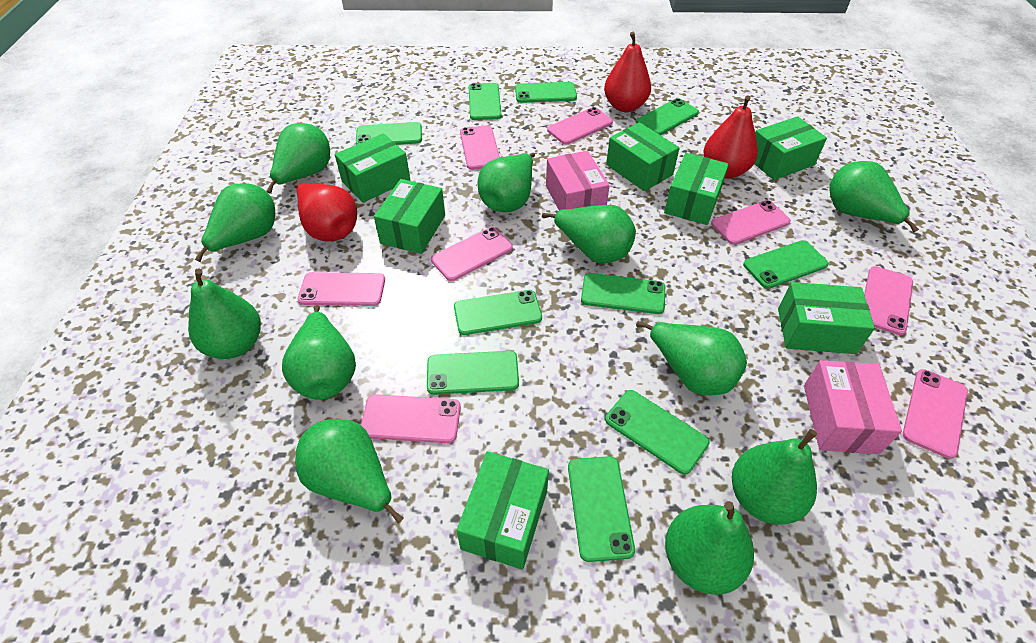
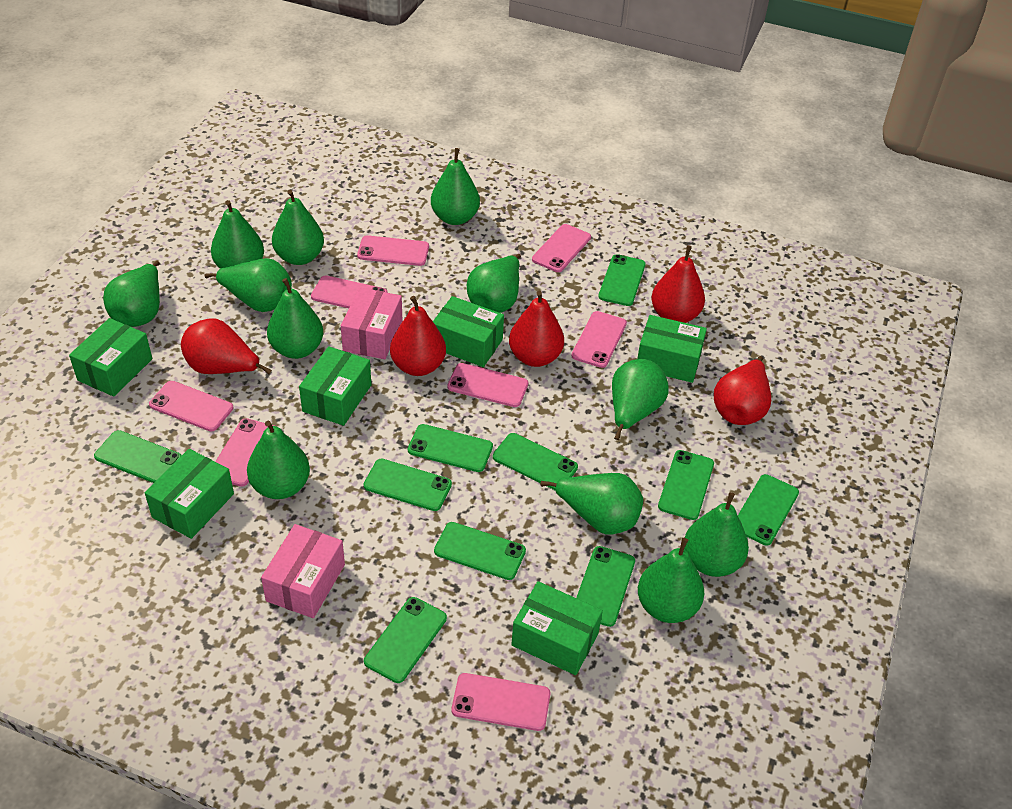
green box: [335,133,410,203] [374,179,445,254] [457,451,549,570] [606,122,680,191] [664,153,729,225] [755,116,827,180] [778,282,875,354] = 7 -> [69,318,152,397] [145,449,234,539] [299,346,371,426] [433,296,504,367] [511,581,603,675] [637,315,707,383] = 6
green pear: [188,268,261,359] [195,183,275,262] [266,123,330,194] [282,305,356,400] [295,419,404,524] [478,153,535,212] [542,205,636,263] [636,321,747,395] [665,501,754,595] [732,429,817,524] [829,161,919,233] = 11 -> [103,261,160,327] [204,258,292,312] [211,200,264,269] [247,421,310,499] [267,278,323,359] [272,190,324,265] [431,148,480,225] [467,254,521,313] [540,473,643,534] [612,359,669,440] [638,538,704,623] [684,492,749,577] = 12
red pear: [294,183,357,241] [604,32,651,112] [703,95,758,178] = 3 -> [181,318,272,374] [390,296,446,376] [509,291,564,367] [651,245,705,323] [714,356,771,425] = 5

